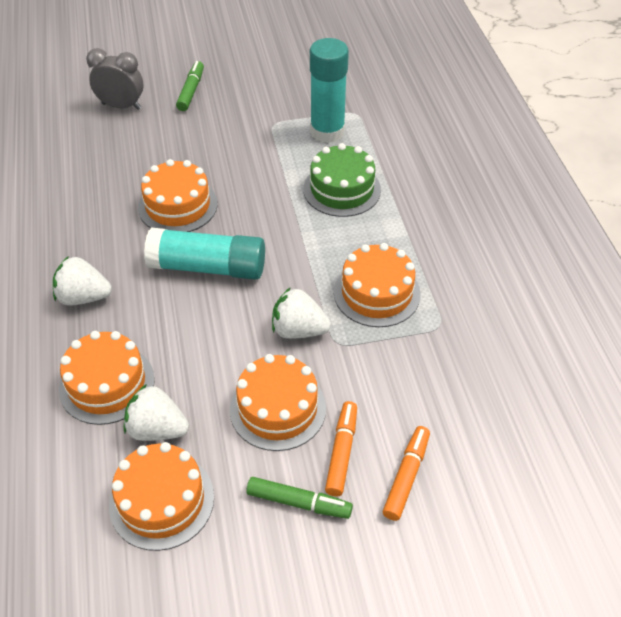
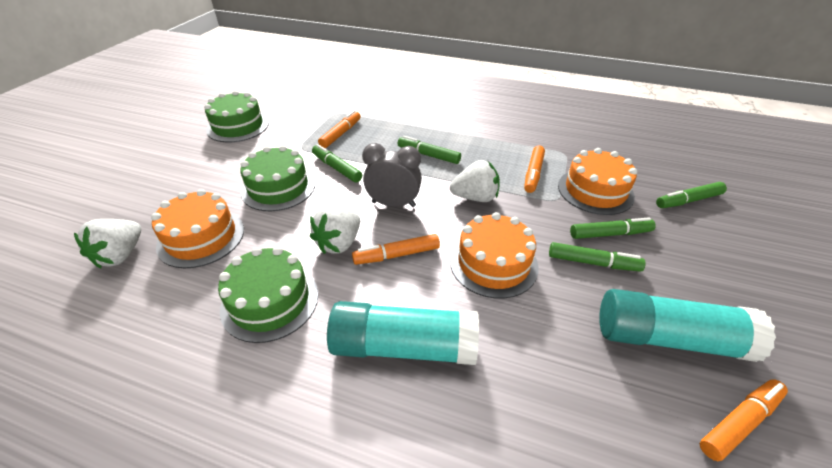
green cake: [303,143,381,217] = 1 -> [204,91,269,142] [218,247,318,343] [240,145,315,211] = 3
green marker: [176,61,204,111] [246,477,353,519] = 2 -> [312,144,362,183] [398,136,461,164] [549,242,646,272] [570,218,656,239] [656,182,727,208] = 5
orange cake: [59,331,155,425] [109,442,214,551] [138,159,218,232] [230,354,326,451] [334,243,421,327] = 5 -> [151,189,244,268] [450,212,539,299] [558,148,637,215] = 3
orange marker: [325,401,357,496] [383,426,430,521] = 2 -> [318,110,361,148] [352,234,440,265] [524,146,545,193] [700,380,788,461] = 4

